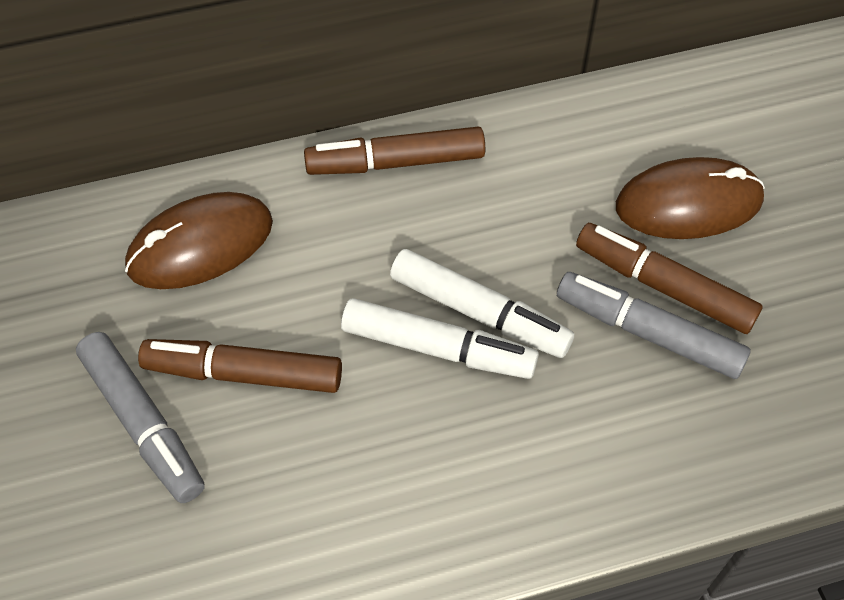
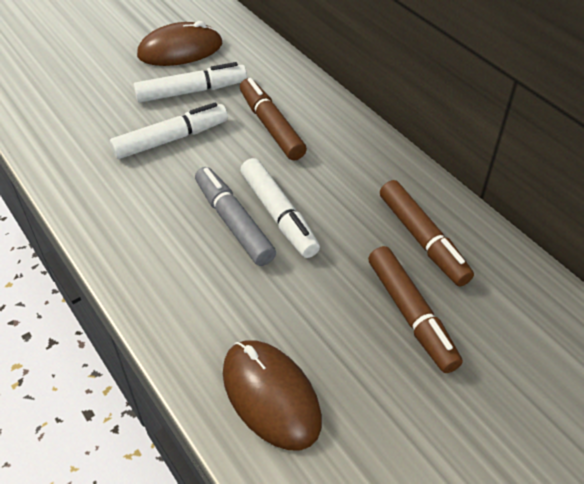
grey marker: [76,332,205,503] [557,272,751,379] = 2 -> [195,167,276,266] = 1
white marker: [341,298,539,379] [390,249,574,358] = 2 -> [110,103,228,159] [134,62,247,102] [240,158,320,258] = 3

